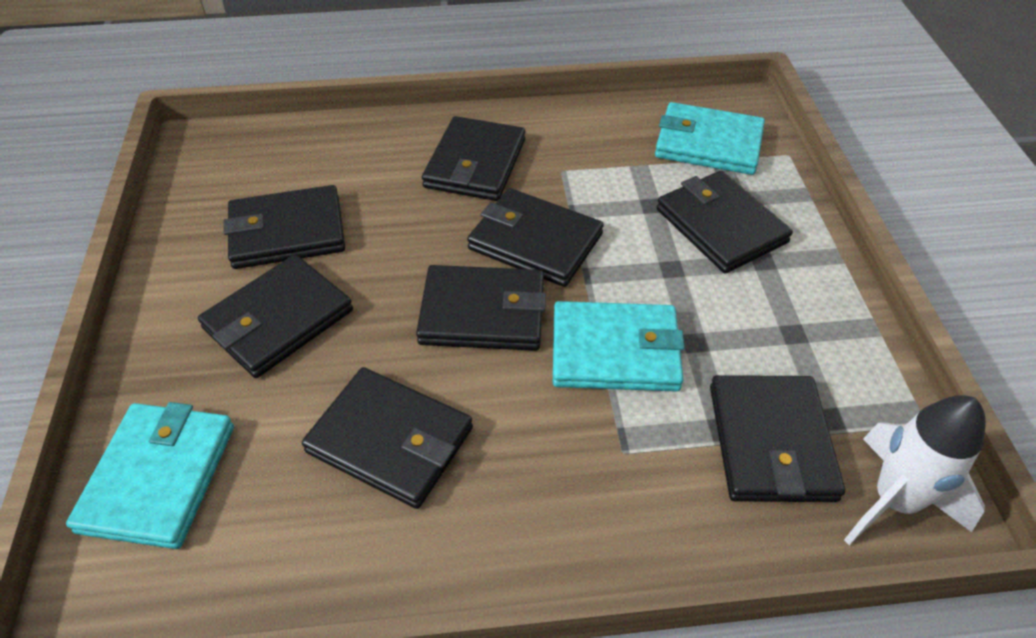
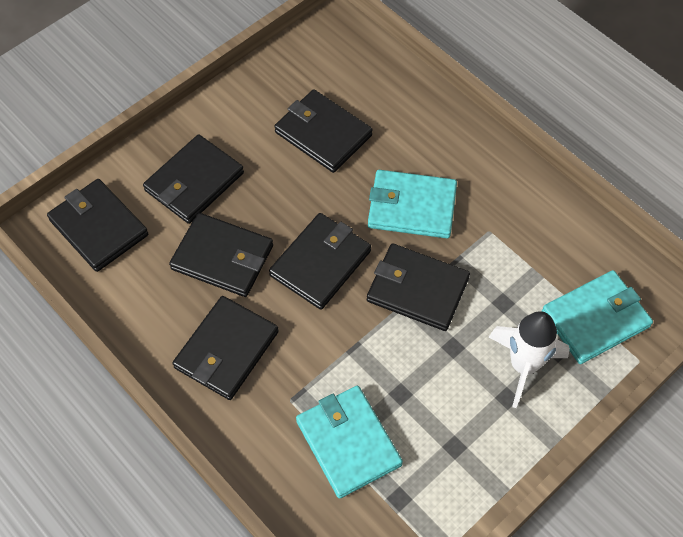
black wallet: [198,255,353,378] [224,185,345,269] [302,367,473,509] [416,265,546,351] [422,116,525,201] [467,188,604,287] [657,171,793,273] [710,375,845,502] = 8 -> [47,179,148,272] [143,134,244,224] [169,213,273,297] [172,296,279,400] [269,213,371,310] [274,89,373,173] [367,243,470,331] = 7

